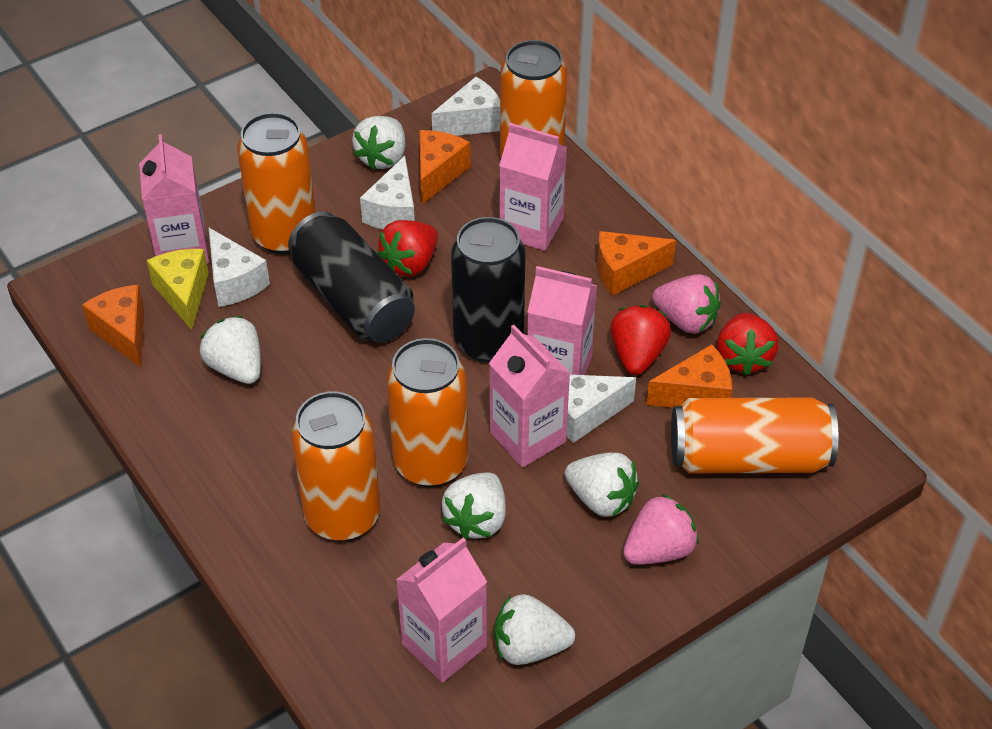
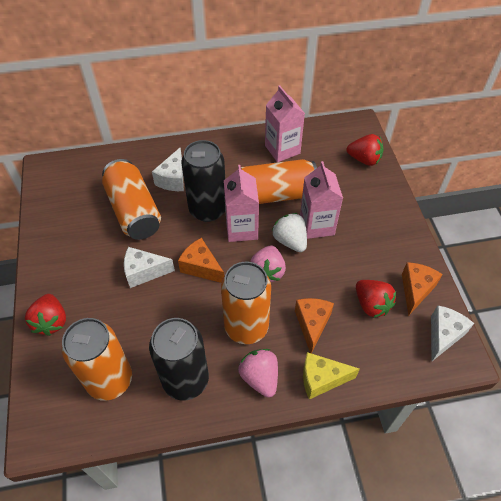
orange can: [237,112,316,254] [291,391,380,541] [387,338,468,487] [500,40,567,158] [671,398,838,473] = 5 -> [62,318,132,401] [102,159,161,240] [221,262,271,344] [241,159,317,204] = 4
orange cheese: [82,285,144,368] [420,130,470,204] [597,231,676,296] [646,344,732,408] = 4 -> [178,238,224,283] [295,298,334,353] [402,262,443,316] = 3
pink carton: [139,134,209,264] [396,537,487,683] [489,325,570,468] [499,123,567,251] [527,266,597,375] = 5 -> [224,165,259,242] [265,85,305,162] [300,161,343,239] = 3
white cheese: [208,227,270,307] [360,156,415,229] [432,77,500,136] [566,374,636,443] = 4 -> [124,247,175,288] [152,148,184,191] [431,305,474,362] = 3
white strawberry: [200,316,261,384] [352,116,405,170] [442,472,506,540] [494,594,575,665] [565,453,639,517] = 5 -> [272,213,307,252] = 1

